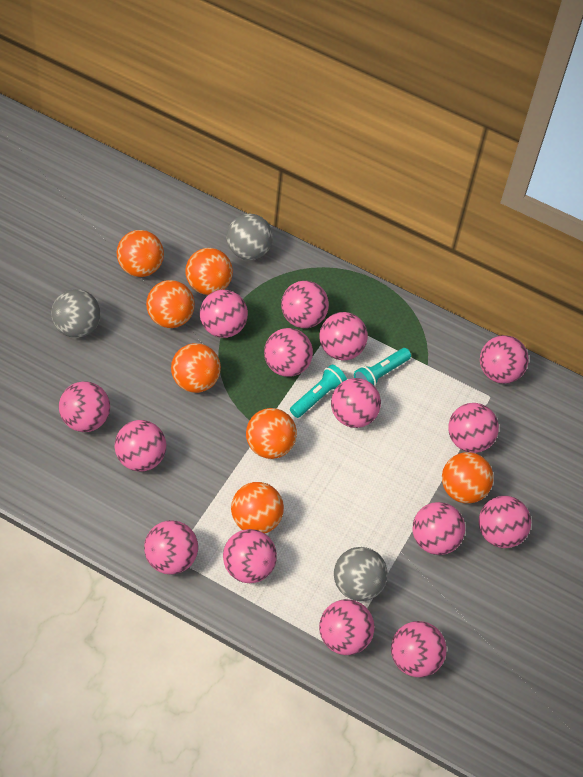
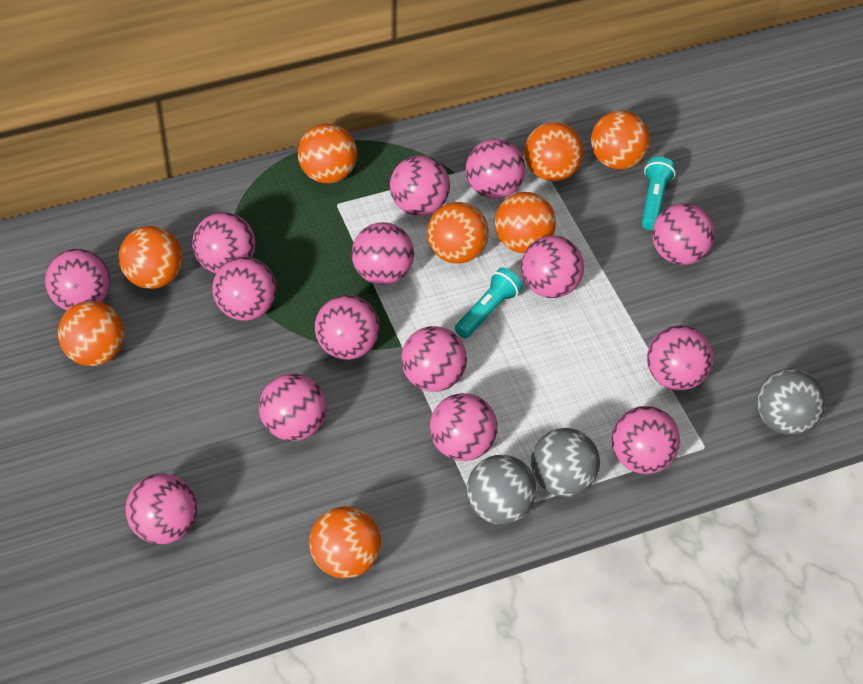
orange ball: [117,230,164,277] [146,280,195,328] [171,343,221,393] [185,248,233,295] [231,482,284,533] [246,408,297,459] [442,452,493,503] = 7 -> [58,301,125,366] [119,226,183,289] [298,124,357,184] [309,506,381,578] [427,202,489,264] [495,192,556,253] [524,122,583,181] [591,110,650,169] = 8

